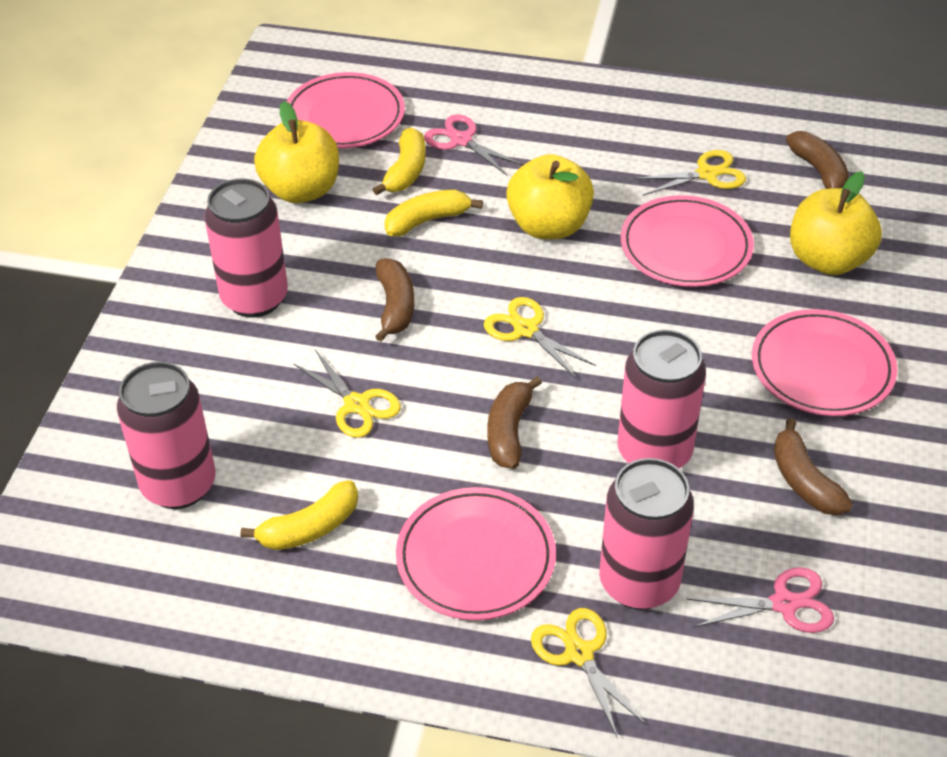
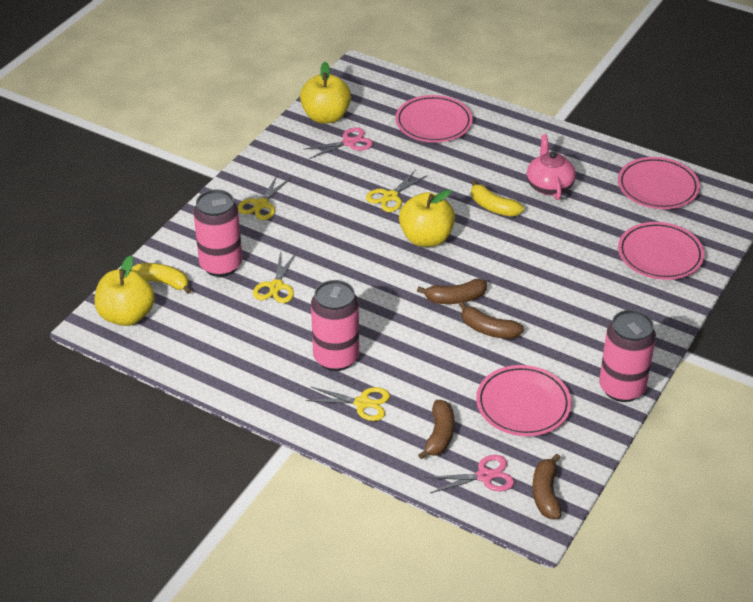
pink can: [117,362,216,509] [204,179,288,318] [599,458,694,610] [617,329,706,468] = 4 -> [193,189,242,277] [311,280,359,371] [599,310,656,402] = 3
pink teapot: none = 0 -> [527,134,576,200] = 1
yellow banana: [240,480,358,550] [373,128,426,195] [384,189,483,236] = 3 -> [132,263,192,294] [471,180,524,217] = 2

